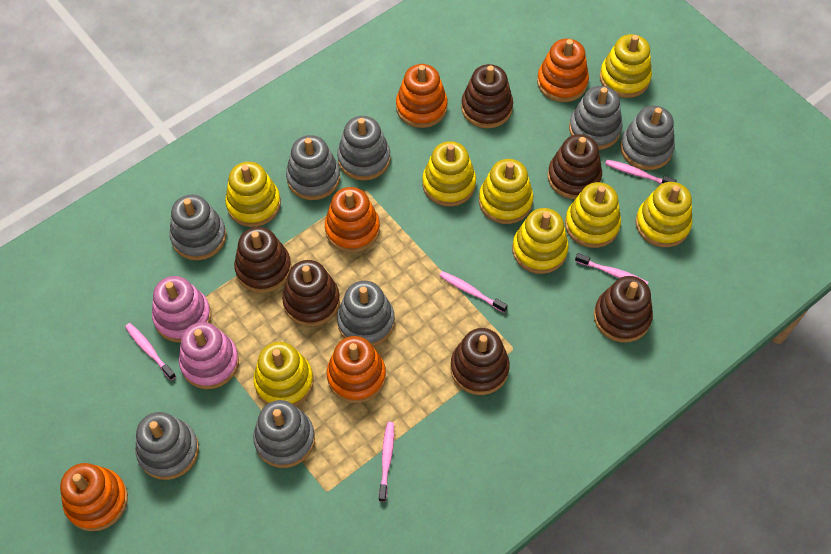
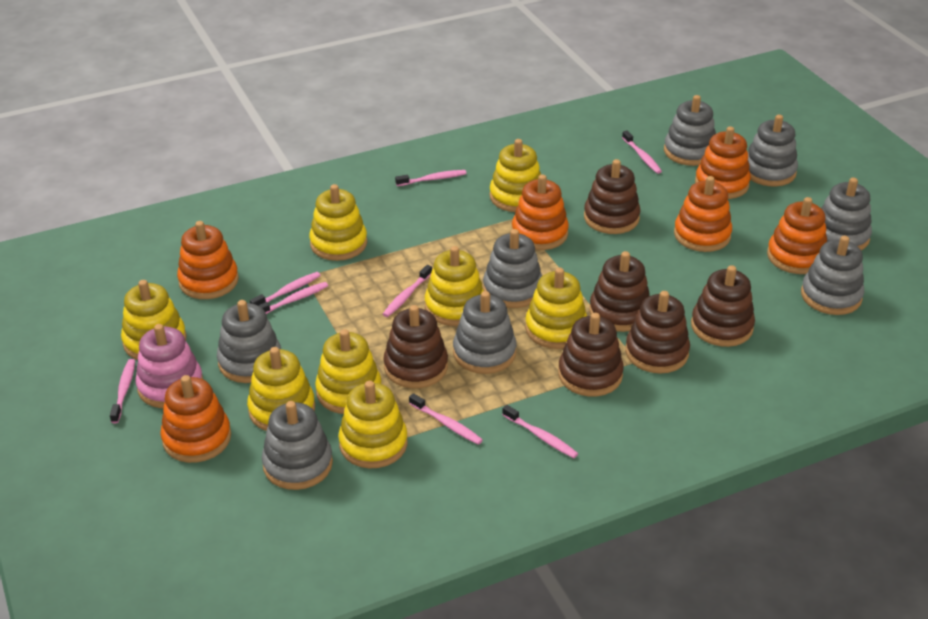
orange stacking toy: [60,463,128,531] [325,187,380,253] [327,336,386,403] [396,64,447,128] [537,39,589,102] = 5 -> [160,375,231,463] [177,221,239,299] [512,174,569,250] [674,176,732,252] [695,126,751,199] [767,197,827,274] = 6
pink stacking toy: [152,276,211,343] [179,322,239,389] = 2 -> [135,324,203,408] = 1
pink toothbrush: [125,323,176,380] [379,422,394,502] [439,271,508,313] [575,253,648,285] [605,159,677,184] = 5 -> [110,359,135,423] [250,272,321,305] [258,282,328,314] [383,265,432,317] [395,170,467,186] [409,393,483,445] [502,405,578,458] [622,131,662,174] = 8

